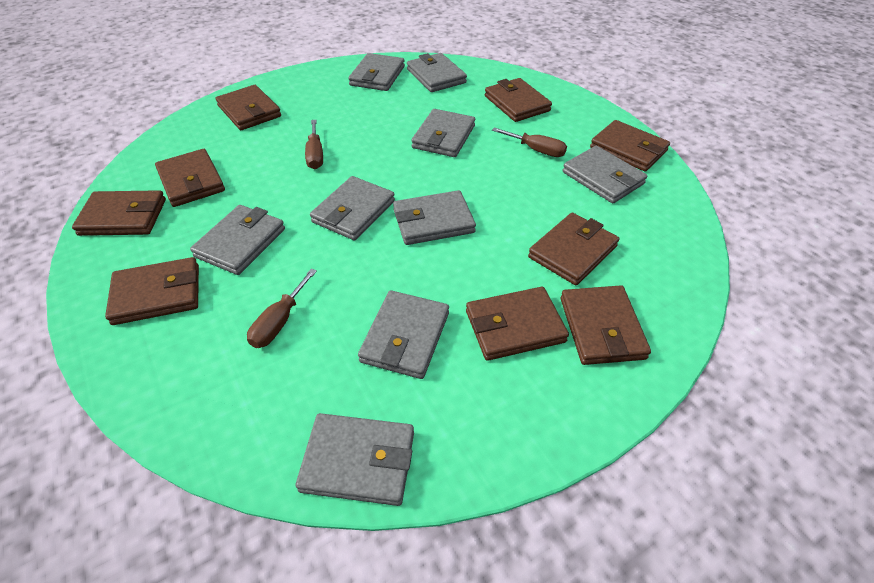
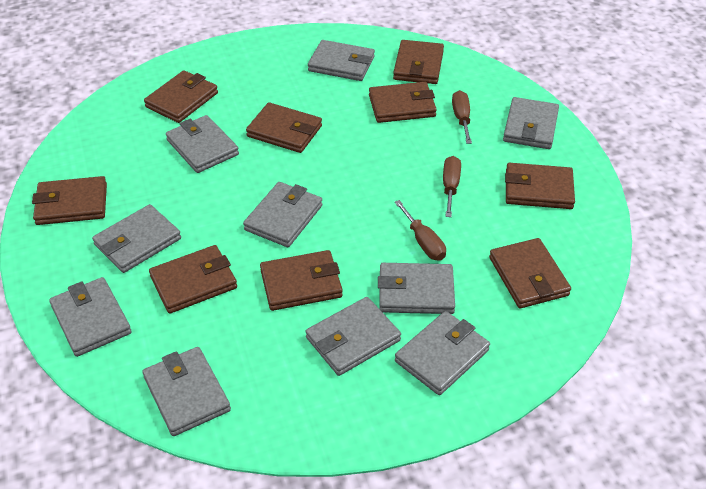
grey wallet: [190,205,285,275] [295,413,414,506] [310,176,395,240] [348,53,405,91] [358,290,449,379] [393,190,476,245] [407,53,467,92] [411,109,475,157] [562,146,647,203] = 9 -> [49,277,132,357] [92,204,181,273] [142,347,231,436] [166,115,239,173] [243,182,323,247] [306,297,401,376] [308,40,375,81] [378,263,455,314] [395,311,490,395] [503,97,559,149] = 10

